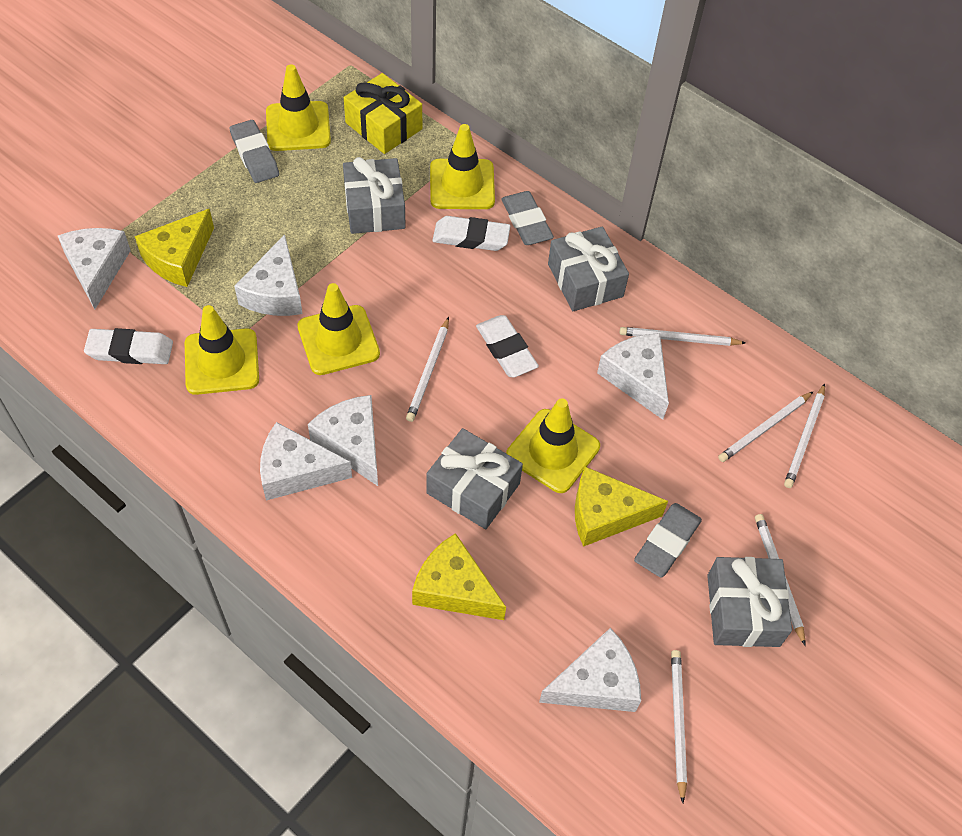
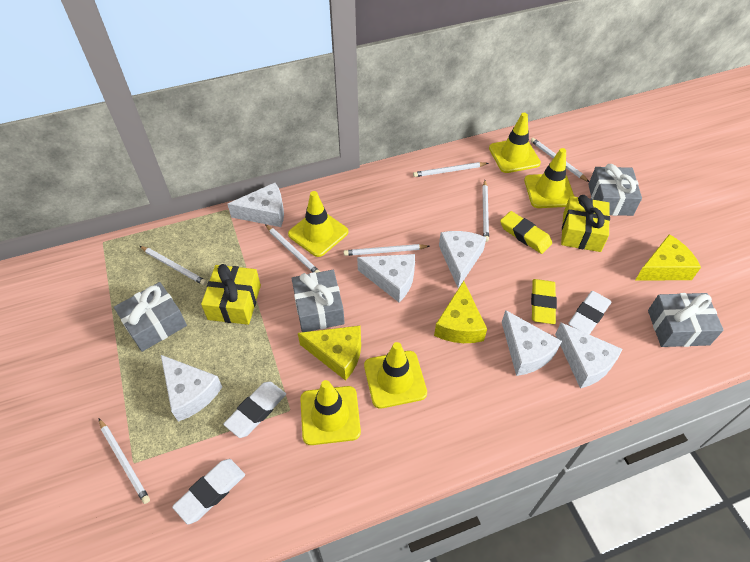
grey eraser: [230,120,279,183] [501,191,554,245] [634,503,702,578] = 3 -> none = 0
white pencil: [406,317,449,422] [620,327,745,346] [671,650,687,803] [718,391,814,462] [755,514,806,646] [784,383,825,488] = 6 -> [99,419,150,504] [140,246,207,285] [265,224,320,273] [344,244,429,256] [413,162,489,177] [482,180,489,242] [530,138,589,182] = 7
yellow eraser: none = 0 -> [500,211,552,254] [531,279,557,324] = 2
yellow gift: [344,73,422,154] = 1 -> [201,264,261,325] [561,195,610,252] = 2

